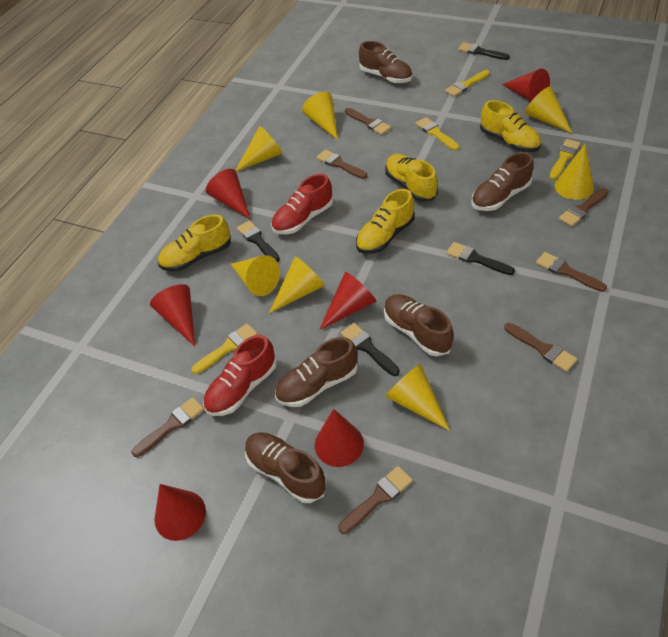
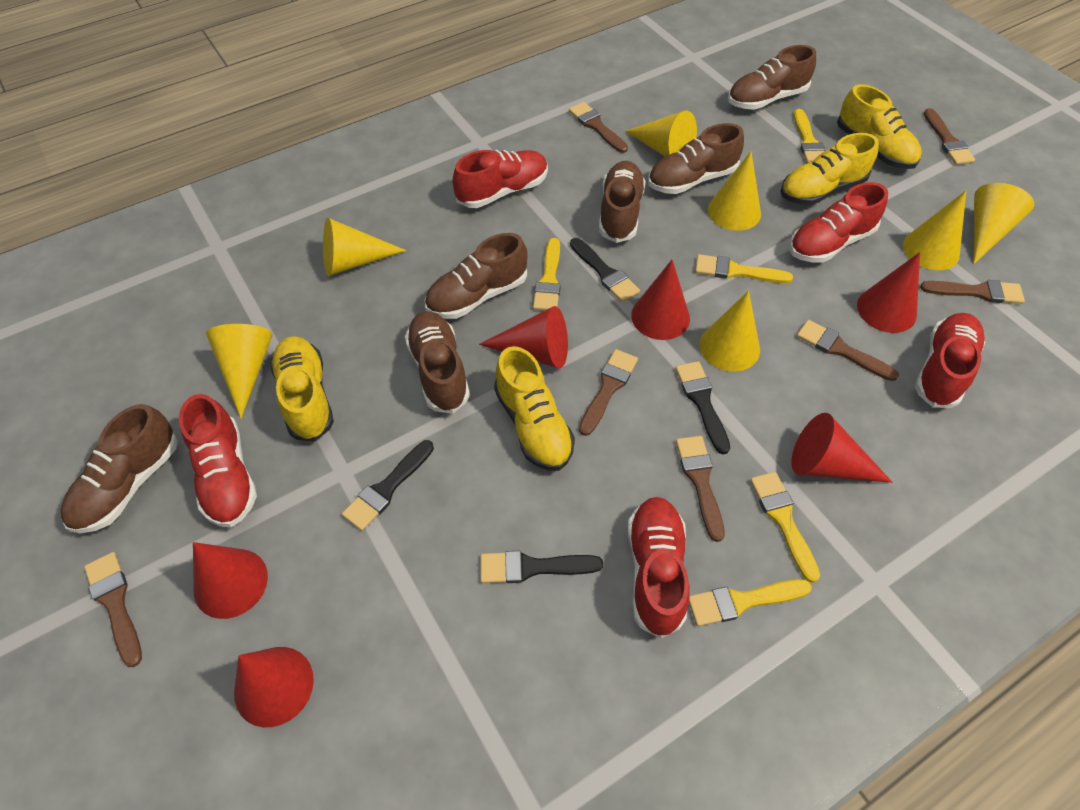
brown shoe: [245,432,327,503] [275,337,358,407] [359,41,412,83] [384,294,454,356] [471,152,534,211] = 5 -> [61,404,178,533] [405,311,470,413] [425,233,528,319] [599,161,646,243] [648,123,744,194] [728,45,816,110] = 6
red shoe: [203,335,277,416] [271,174,333,234] = 2 -> [179,394,257,527] [453,150,548,208] [628,497,690,639] [789,182,888,262] [915,313,985,408] = 5
yellow brush: [191,323,258,374] [416,117,459,150] [445,70,490,97] [550,139,580,180] = 4 -> [533,238,561,311] [689,579,812,626] [695,254,793,283] [750,472,820,583] [794,109,825,163] = 5

